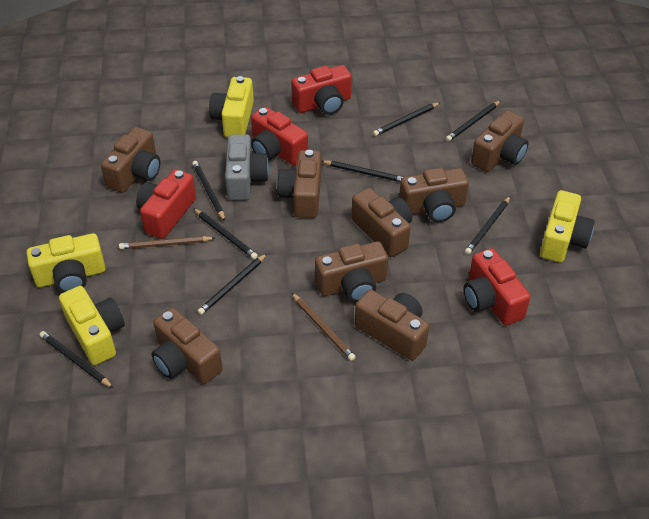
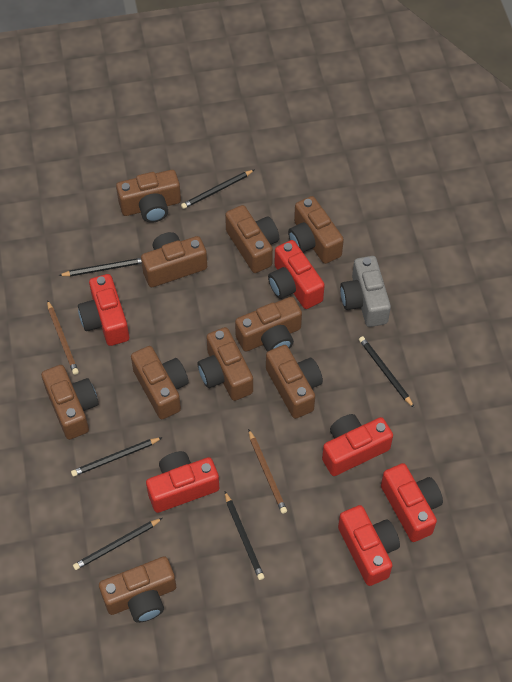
black pencil: [39,331,114,388] [192,161,225,221] [193,208,258,259] [198,253,267,315] [321,161,403,182] [373,102,440,136] [446,100,501,142] [465,196,511,255] = 8 -> [58,258,142,277] [71,437,163,477] [73,518,163,570] [181,170,254,209] [225,492,265,580] [359,336,414,408] = 6
brown camera: [101,127,161,193] [151,308,223,384] [277,150,321,218] [315,241,388,302] [352,188,412,257] [355,290,429,360] [399,168,469,222] [471,110,529,172] = 8 -> [41,365,98,440] [99,556,176,623] [116,170,181,222] [131,346,189,419] [141,232,207,287] [197,327,253,401] [225,205,279,273] [235,297,302,352] [266,345,323,419] [288,196,344,264] = 10
red camera: [136,169,196,239] [251,107,308,166] [291,65,352,115] [463,248,530,325] = 4 -> [78,274,129,346] [146,451,219,513] [268,240,325,309] [322,414,393,476] [338,505,400,586] [381,463,443,542] = 6
yellow camera: [27,233,106,293] [59,286,125,365] [209,76,254,137] [540,190,595,262] = 4 -> none = 0

